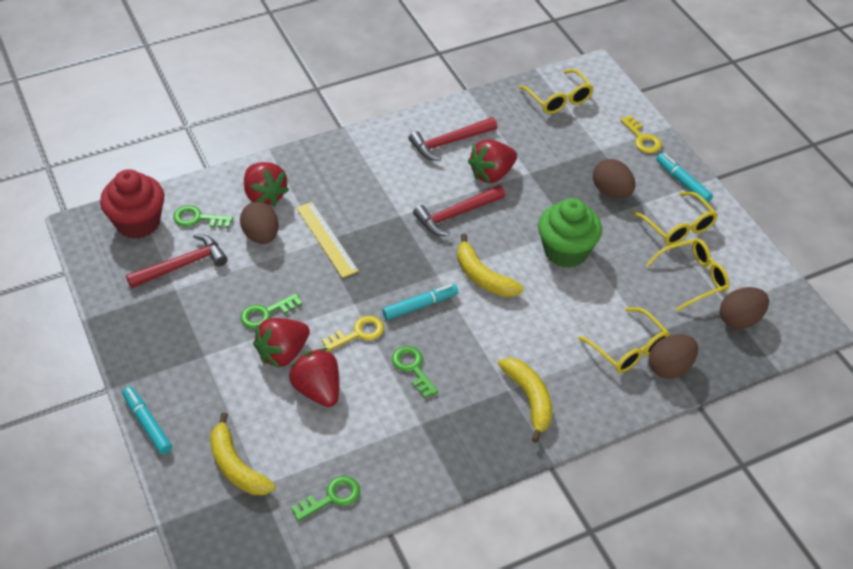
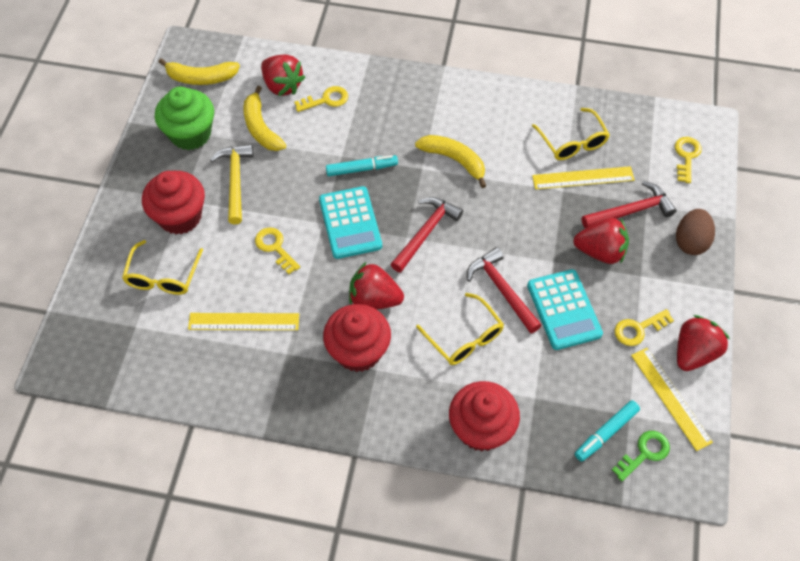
brown egg: [240,202,279,244] [593,159,635,198] [649,334,698,379] [720,287,769,329] = 4 -> [676,209,715,255] = 1
green key: [173,205,233,228] [240,293,302,329] [291,476,360,521] [392,346,438,398] = 4 -> [612,431,670,481] = 1
red cupcake: [100,169,164,239] = 1 -> [142,171,205,235] [323,304,391,372] [449,381,520,452] = 3
turquoise calculator: none = 0 -> [319,186,382,259] [527,269,603,350] = 2
turquoise marker: [122,386,172,454] [382,284,458,320] [656,153,713,203] = 3 -> [326,155,398,176] [575,400,640,462] = 2
yellow glasses: [519,69,594,114] [578,307,670,373] [633,192,718,246] [646,238,730,311] = 4 -> [122,240,203,295] [416,293,504,365] [532,108,610,160] = 3
yellow hammer: none = 0 -> [210,144,254,224] = 1
yellow key: [322,316,384,351] [620,115,662,153] = 2 -> [255,227,300,274] [294,86,348,112] [615,309,674,346] [675,137,702,183] = 4
yellow ruler: [296,202,359,278] = 1 -> [188,313,299,330] [532,166,635,189] [631,348,713,451] = 3

